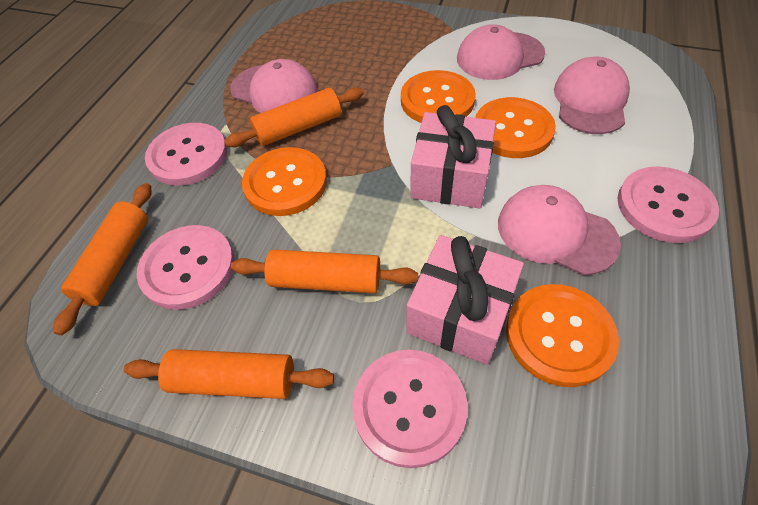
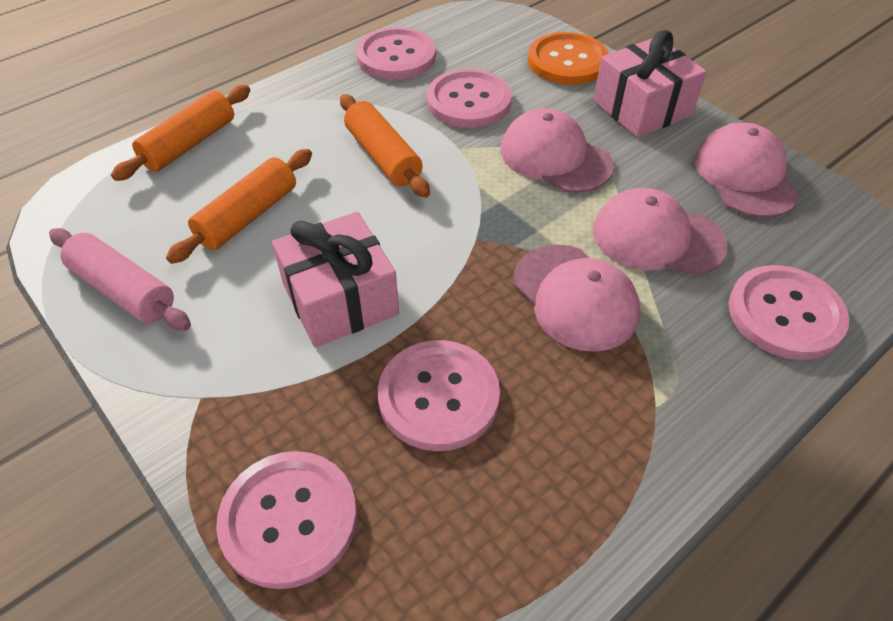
orange button: [242,147,327,216] [401,70,476,123] [475,97,556,158] [506,284,619,387] = 4 -> [528,32,609,85] = 1
orange rolling pin: [54,183,151,336] [124,349,334,399] [224,87,364,147] [231,249,418,293] = 4 -> [111,85,250,181] [166,149,312,264] [340,94,430,198] = 3
pink button: [137,225,235,310] [145,123,227,186] [352,350,468,468] [617,166,719,243] = 4 -> [216,451,357,589] [356,27,436,80] [378,340,500,451] [427,69,512,128] [728,265,849,360] = 5
pink rolling pin: none = 0 -> [49,228,191,330] = 1

